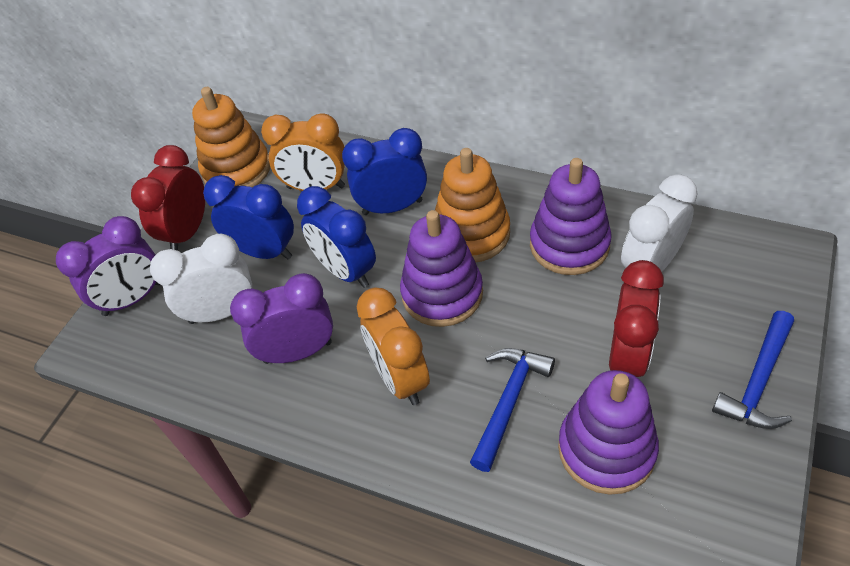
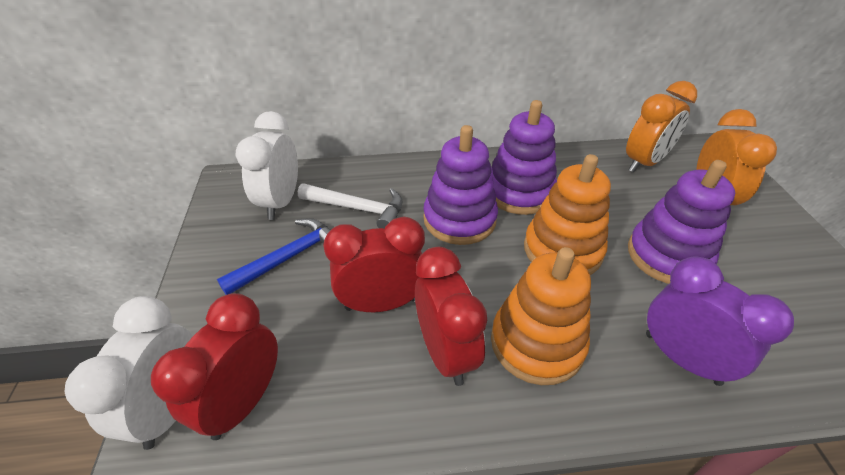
blue clock: [203,175,294,260] [297,186,376,288] [342,128,427,215] = 3 -> none = 0
blue hammer: [470,348,555,472] [712,311,794,429] = 2 -> [217,218,330,295] = 1
purple clock: [56,216,160,316] [230,273,333,364] = 2 -> [646,257,794,386] = 1
red clock: [131,145,205,251] [609,260,664,377] = 2 -> [151,293,278,440] [323,217,425,312] [415,247,487,386] = 3
white hammer: none = 0 -> [298,183,402,228] = 1

